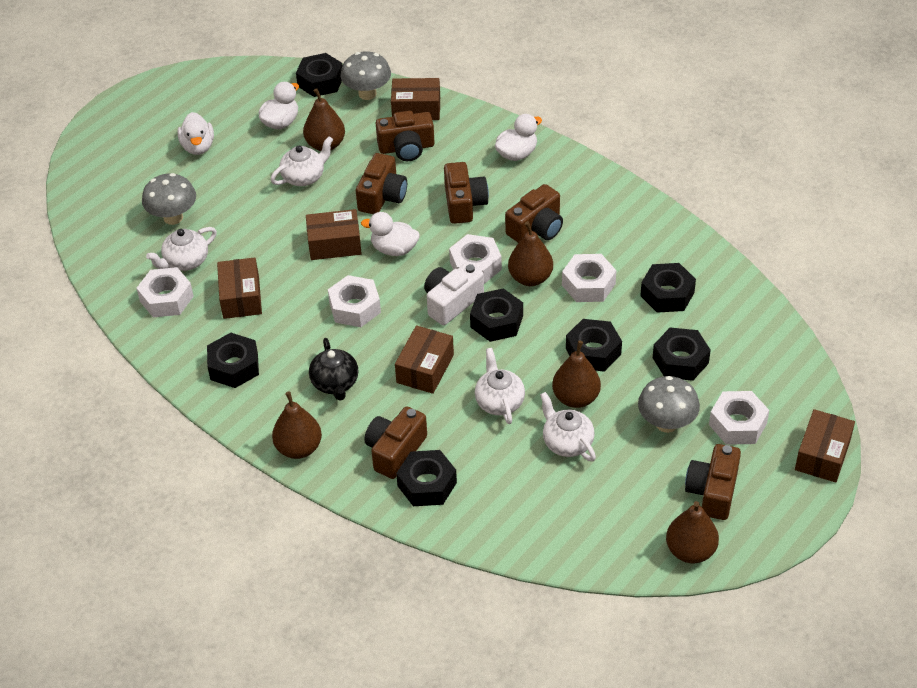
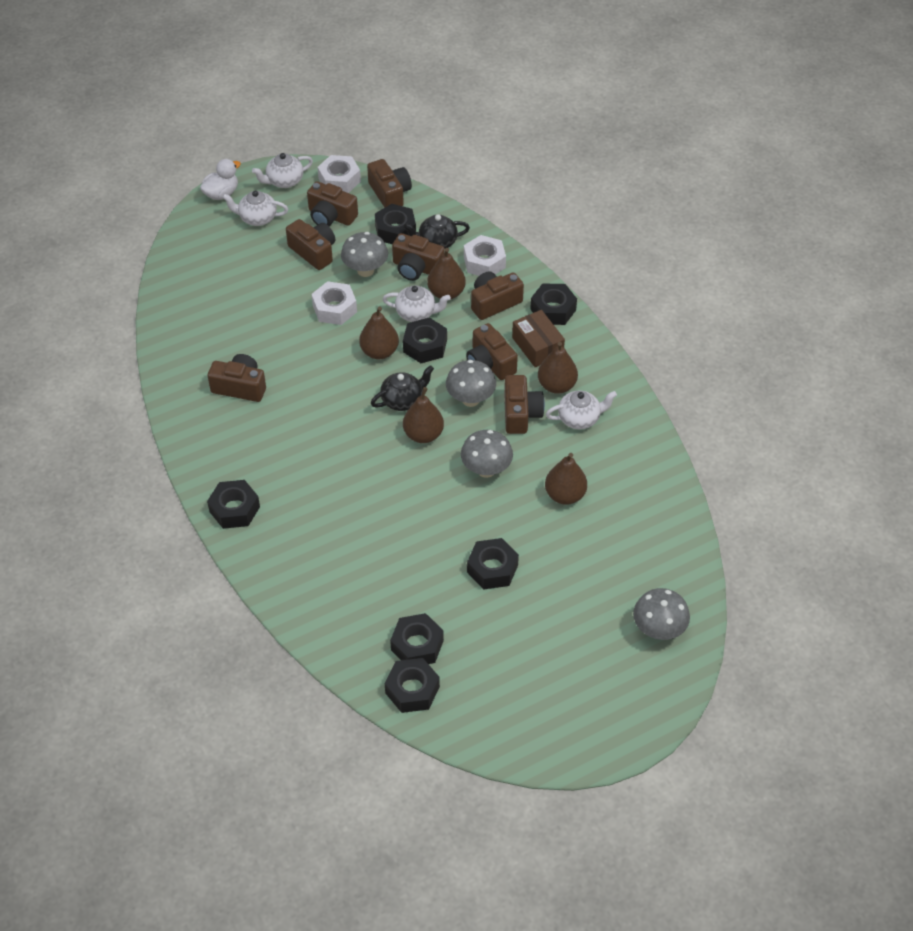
black teapot: [309,338,359,401] = 1 -> [371,365,434,411] [404,214,470,248] = 2
brown box: [217,257,262,319] [306,209,362,260] [391,78,440,120] [395,326,454,394] [795,409,855,483] = 5 -> [512,310,565,367] = 1
brown camera: [356,153,407,214] [364,406,427,479] [376,111,435,161] [444,162,489,224] [505,184,563,243] [685,444,741,520] = 6 -> [208,354,266,402] [286,219,335,270] [307,181,358,226] [367,159,412,208] [392,233,445,281] [466,323,518,380] [471,271,524,320] [504,375,545,434] = 8
grey mushroom: [142,173,196,225] [340,51,391,100] [638,376,700,433] = 3 -> [341,232,388,277] [446,360,496,407] [461,430,513,478] [633,588,690,640] = 4
white camera: [424,262,484,325] = 1 -> none = 0
white duck: [178,112,214,155] [259,82,299,129] [361,212,420,256] [495,114,542,161] = 4 -> [200,159,241,200] = 1
white nut: [137,267,194,317] [328,275,381,327] [449,234,502,284] [562,254,616,302] [709,391,769,445] = 5 -> [312,281,357,325] [318,155,361,193] [464,235,506,276] = 3

